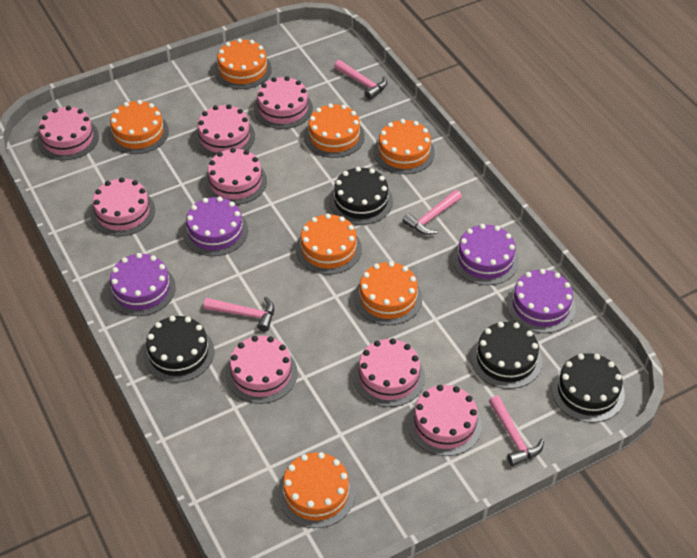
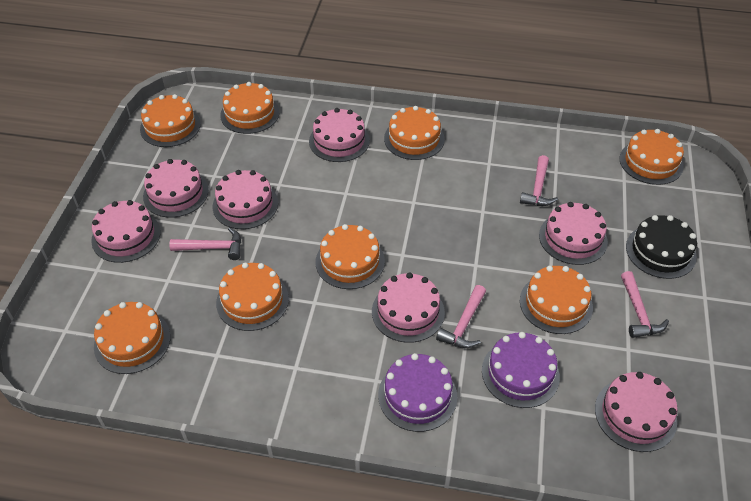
black cake: [143,316,214,383] [329,167,393,225] [471,322,542,389] [551,353,625,423] = 4 -> [626,215,697,279] = 1
orange cake: [108,100,169,154] [214,38,272,89] [278,452,355,528] [296,213,362,275] [304,103,365,158] [354,261,422,325] [374,119,435,174] = 7 -> [94,302,171,374] [140,94,201,147] [216,262,289,331] [220,82,279,134] [316,224,385,289] [384,106,445,160] [520,266,593,334] [619,129,684,185] = 8
pink cake: [37,106,99,160] [90,177,155,236] [194,104,255,157] [204,148,267,205] [226,336,297,404] [253,76,313,129] [353,338,425,407] [408,385,482,456] = 8 -> [91,200,161,263] [143,159,209,218] [213,170,278,229] [309,108,370,162] [372,272,445,343] [539,202,608,265] [595,372,678,452] = 7
purple cake: [107,253,176,316] [183,196,248,256] [452,224,519,285] [507,269,576,333] = 4 -> [378,353,457,432] [482,332,560,408] = 2

